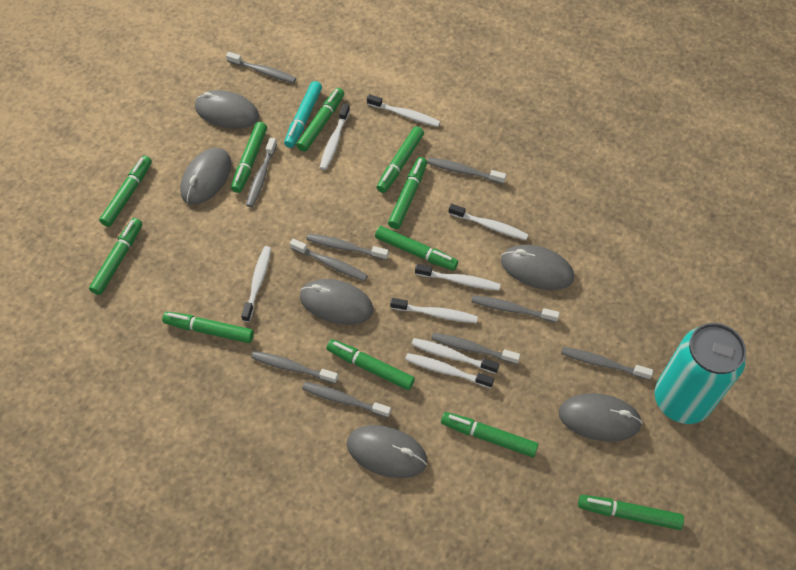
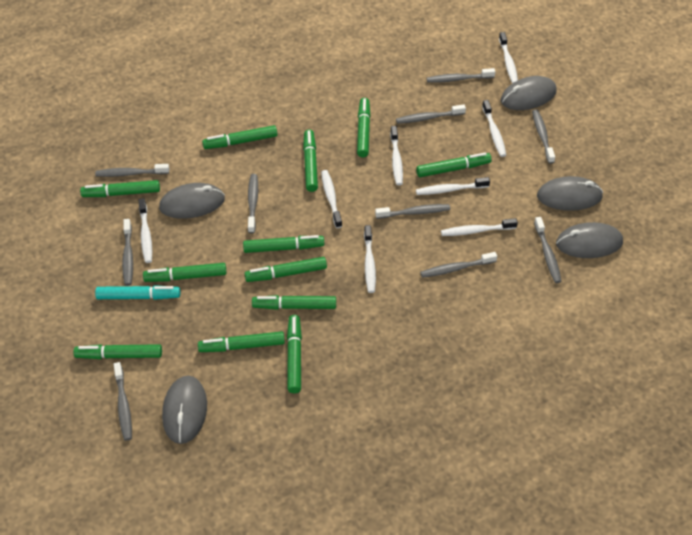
green marker: [89,218,142,295] [99,156,152,227] [162,312,254,343] [231,122,267,193] [296,88,344,152] [327,339,415,390] [375,226,458,271] [376,126,424,193] [388,157,427,229] [441,412,538,457] [578,495,684,530] = 11 -> [73,344,162,359] [80,180,160,197] [143,263,227,282] [198,331,285,352] [202,125,277,149] [243,235,324,253] [245,257,327,282] [252,295,336,310] [287,315,302,393] [303,130,318,192] [357,98,370,157] [416,152,492,177] = 12
grey mouse: [180,148,232,205] [195,90,259,129] [300,279,374,325] [347,425,427,478] [501,245,574,290] [559,393,643,442] = 6 -> [159,183,225,219] [162,376,207,444] [501,76,557,110] [537,176,603,211] [556,222,623,258] = 5
turquoise can: [654,323,746,424] = 1 -> none = 0

